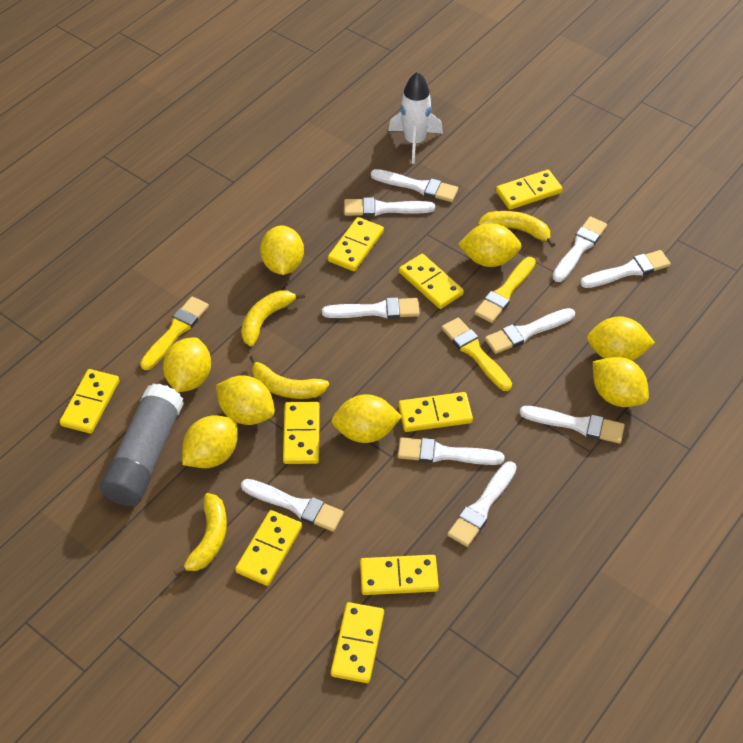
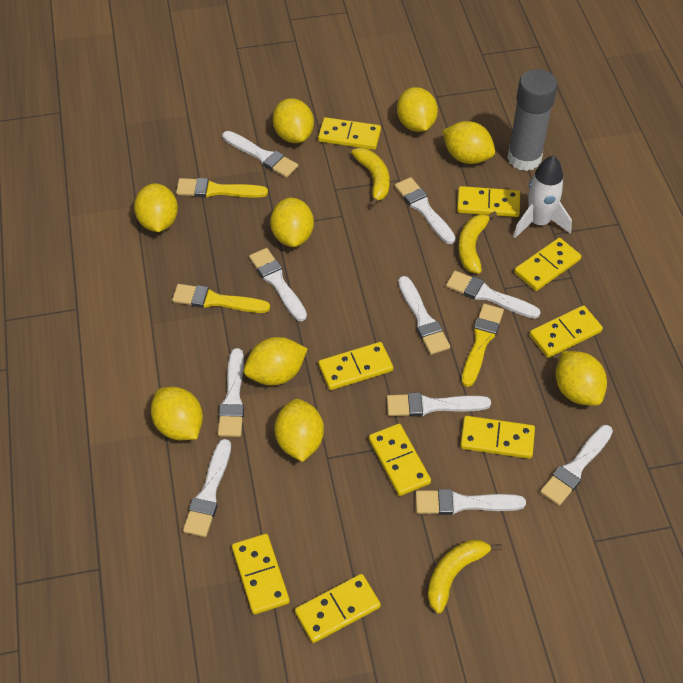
yellow banana: [174,493,227,576] [241,291,305,346] [249,355,329,399] [478,211,556,247] = 4 -> [352,148,390,208] [428,540,502,613] [458,211,497,274] = 3
yellow lemon: [163,337,211,392] [182,415,238,468] [216,375,275,425] [260,226,304,275] [332,394,402,443] [458,223,522,267] [587,317,655,361] [593,357,649,407] = 8 -> [134,183,178,232] [151,387,203,440] [244,337,307,385] [270,198,314,247] [273,98,314,143] [274,399,324,462] [397,87,438,132] [442,121,495,164] [555,351,607,406] = 9

